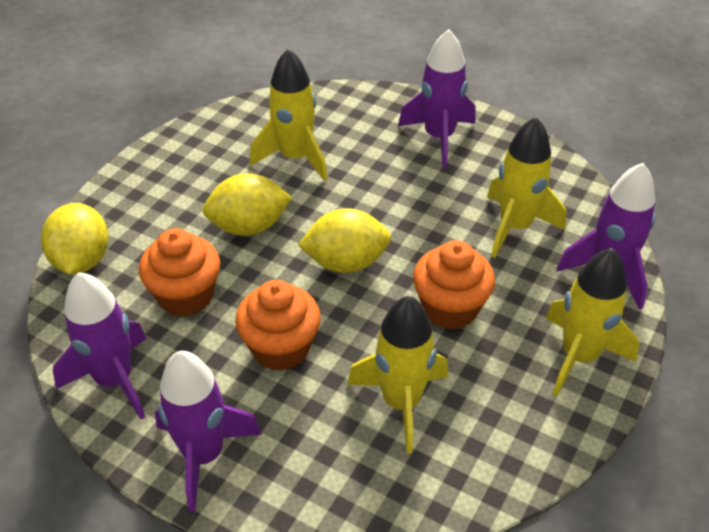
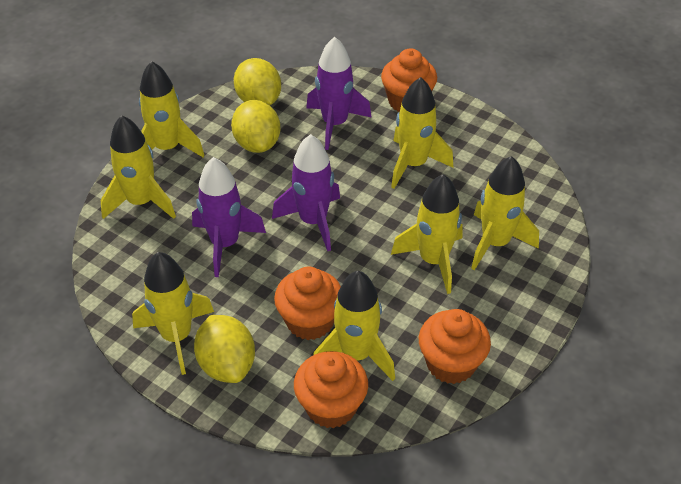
orange cupcake: [139,228,220,317] [235,280,321,371] [413,240,495,329] = 3 -> [274,266,341,340] [294,351,368,428] [381,48,437,112] [419,309,491,384] = 4
purple rocket: [53,272,146,420] [155,351,262,512] [398,29,476,167] [557,163,656,310] = 4 -> [192,157,266,277] [272,134,340,251] [306,37,372,150] = 3
yellow rocket: [250,49,328,181] [347,296,448,454] [487,117,566,258] [546,248,639,396] = 4 -> [101,115,176,219] [132,252,214,375] [139,61,205,157] [313,271,395,381] [391,77,453,189] [391,174,463,294] [471,156,539,270] = 7

